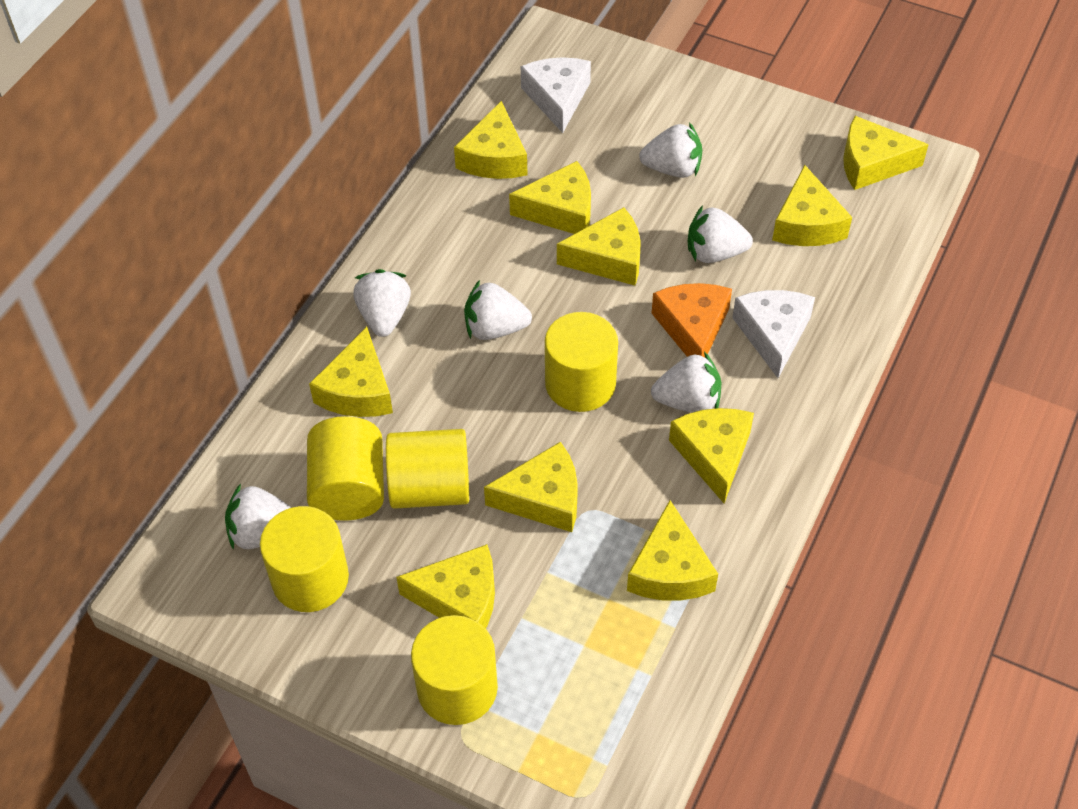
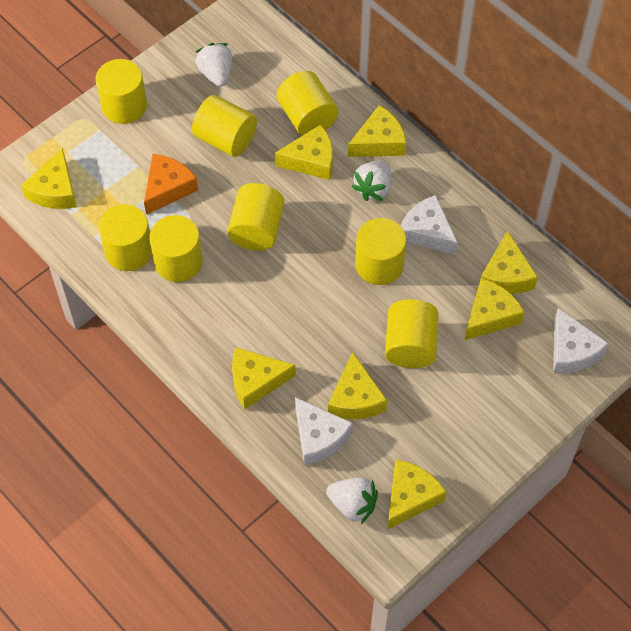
white cheese: [521,57,591,133] [732,290,815,378] = 2 -> [295,397,353,465] [401,195,458,255] [553,308,609,374] = 3
white strawberry: [225,484,291,550] [353,269,411,337] [464,280,532,340] [639,122,702,178] [651,352,721,413] [688,205,753,263] = 6 -> [195,43,232,87] [326,478,378,524] [351,161,392,201] = 3
yellow cheese: [309,327,393,417] [396,544,495,629] [454,101,527,179] [484,442,578,532] [509,161,591,234] [557,207,641,285] [627,500,718,601] [669,408,754,503] [772,165,852,246] [843,116,929,190] = 10 -> [21,148,77,209] [232,347,296,409] [275,124,333,180] [328,352,387,419] [348,105,406,157] [387,459,447,530] [464,278,525,340] [480,231,538,294] = 8
yellow cylinder: [260,506,349,612] [307,416,384,521] [386,429,469,509] [411,615,498,725] [545,312,618,412] = 5 -> [96,59,147,124] [98,204,152,271] [149,215,203,282] [192,95,257,157] [227,183,285,251] [277,71,338,136] [355,218,406,285] [385,299,439,368] = 8

